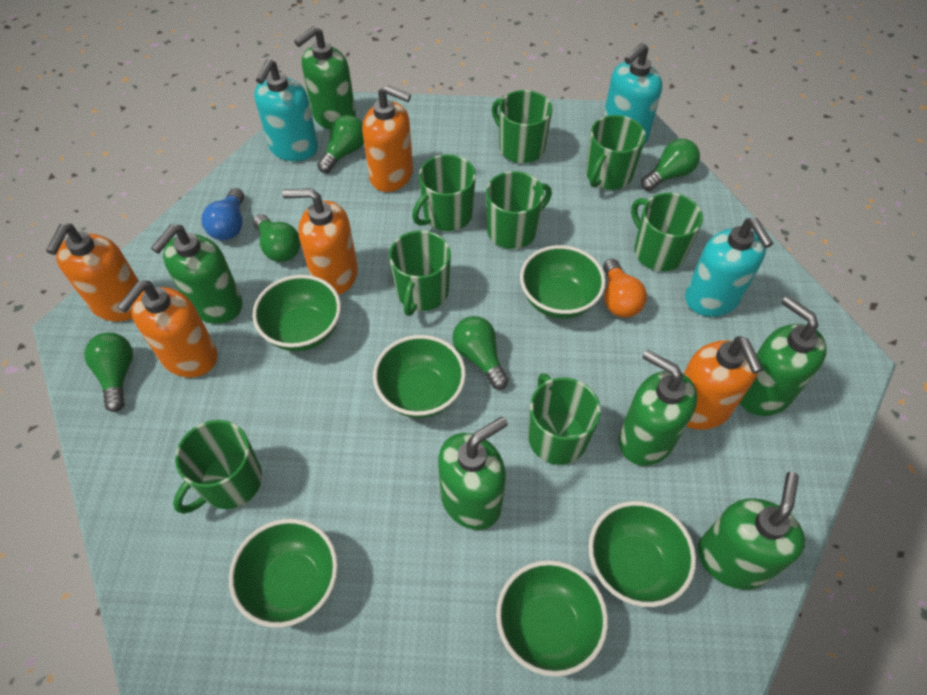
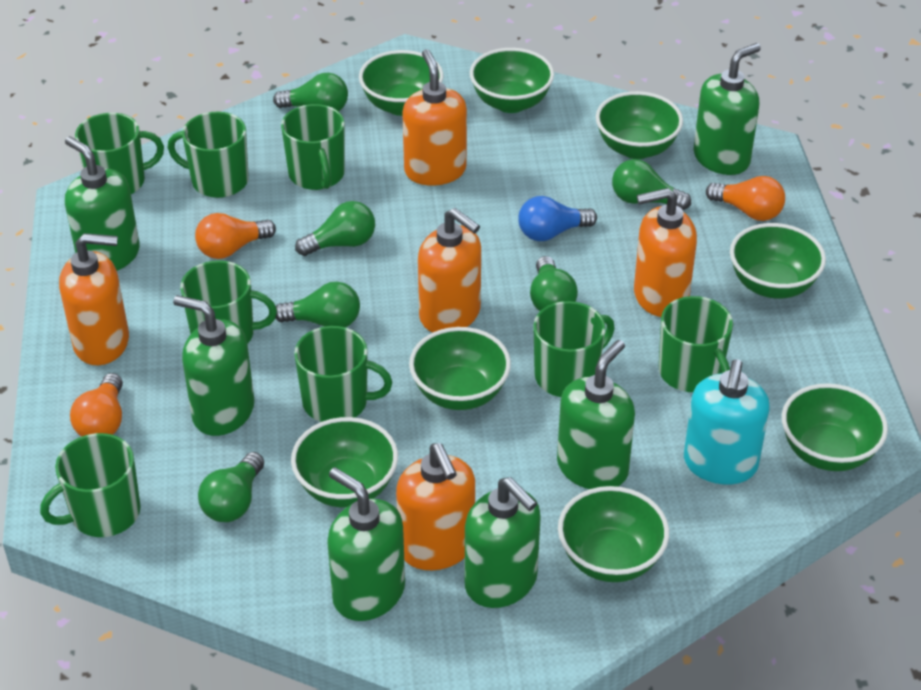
green bowl: [229,519,338,628] [252,275,341,351] [373,335,466,418] [496,560,608,677] [520,245,606,319] [588,501,696,607] = 6 -> [291,417,398,507] [359,50,444,116] [409,327,511,410] [470,48,554,113] [558,486,669,582] [596,91,683,159] [730,223,826,299] [782,383,888,471] = 8
green light bulb: [84,333,133,412] [253,214,301,262] [317,115,364,173] [453,316,509,390] [641,139,700,191] = 5 -> [198,452,264,522] [273,73,348,111] [276,282,360,327] [295,201,375,256] [530,256,578,311] [612,159,691,210] = 6
orange light bulb: [603,259,647,318] = 1 -> [70,373,123,437] [195,213,276,259] [706,176,785,221] = 3
turquoise soap dispenser: [254,59,318,161] [603,43,662,143] [685,218,773,317] = 3 -> [684,359,769,485] = 1

